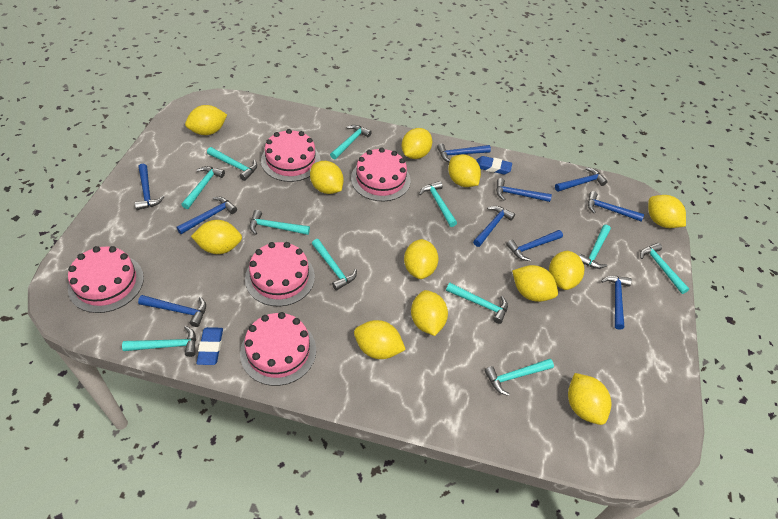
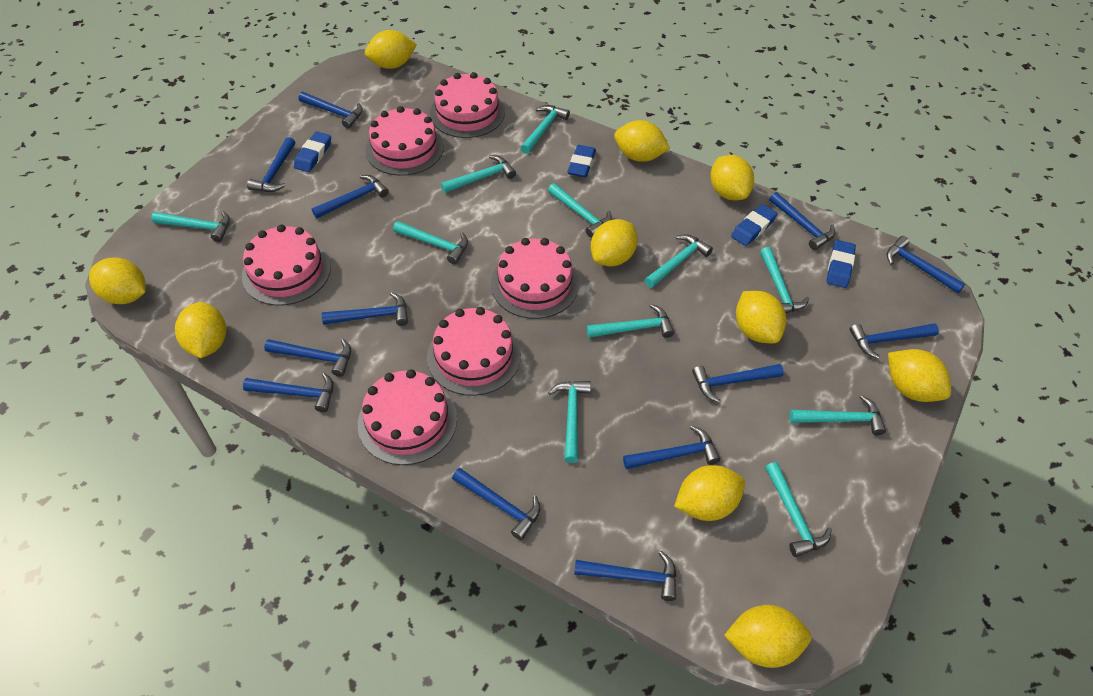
blue eraser: [197,327,223,365] [476,156,512,174] = 2 -> [294,131,331,172] [567,145,596,177] [731,204,777,246] [826,240,856,288] = 4
blue hammer: [135,164,164,210] [138,295,206,327] [176,197,237,234] [437,143,491,162] [473,206,515,247] [496,178,552,202] [506,230,563,261] [555,167,608,192] [588,191,644,221] [601,276,632,330] = 10 -> [243,373,333,412] [247,137,295,192] [264,339,351,377] [299,92,363,129] [312,175,389,218] [322,292,408,326] [452,468,540,541] [574,551,677,601] [623,425,720,469] [692,364,784,403] [769,192,835,250] [849,323,939,359] [886,236,965,293] = 13
pink cake: [68,246,144,313] [240,312,316,386] [245,242,315,306] [261,129,321,182] [351,147,411,201] = 5 -> [242,225,331,306] [358,369,457,465] [365,106,444,176] [427,307,521,396] [430,72,505,138] [491,238,579,319] = 6
yellow lemon: [185,105,227,135] [191,220,242,254] [310,161,344,194] [354,320,406,359] [401,128,432,159] [404,239,439,279] [411,290,448,336] [448,155,481,187] [512,265,558,302] [549,251,584,290] [568,373,612,425] [648,195,686,228] = 12 -> [89,257,146,304] [175,302,226,358] [365,30,417,69] [591,219,638,266] [614,120,670,162] [674,465,745,521] [710,155,754,201] [724,605,811,668] [736,291,786,343] [888,349,951,402] = 10

